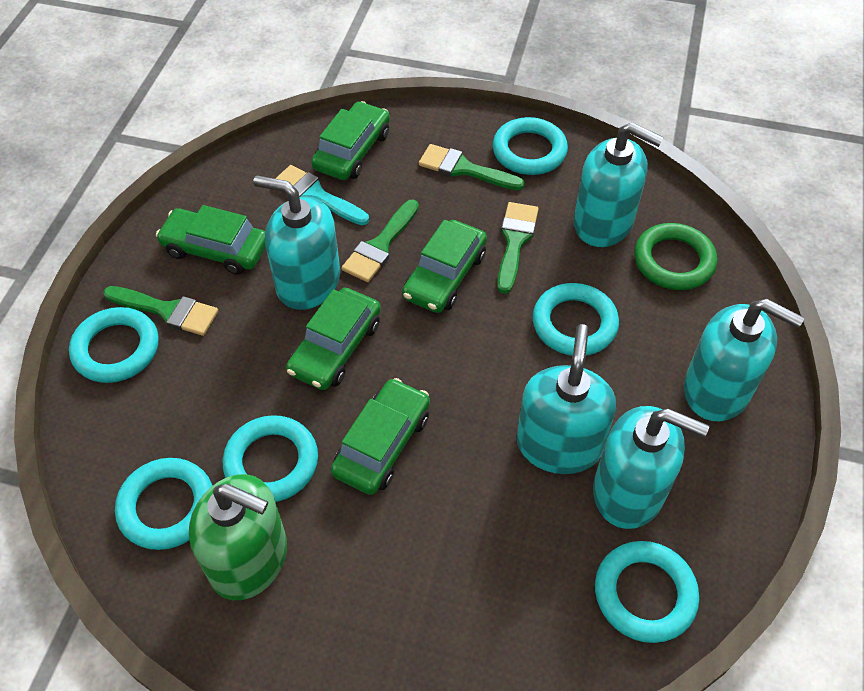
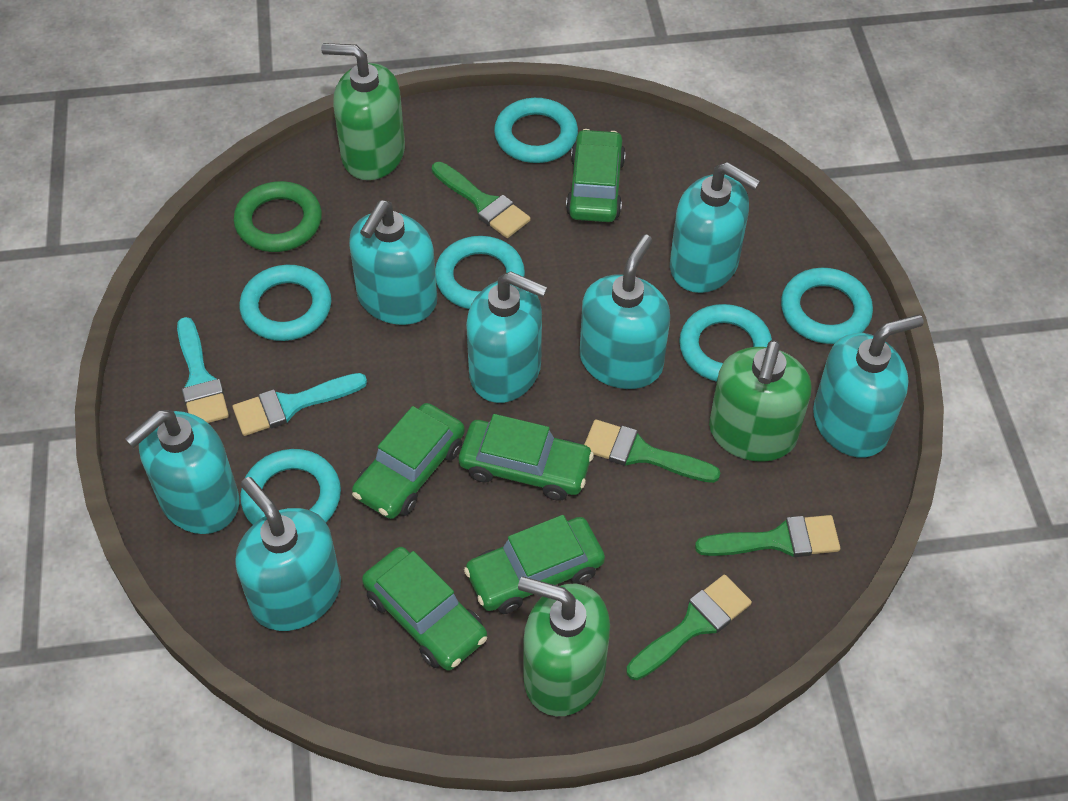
green soap dispenser: [189,474,287,600] = 1 -> [321,43,405,180] [518,577,610,716] [709,340,811,462] = 3
turquoise brush: [275,165,369,225] = 1 -> [177,317,229,423] [232,373,367,436] = 2
turquoise soap dispenser: [253,175,340,310] [517,324,616,474] [573,122,664,247] [593,406,709,529] [684,299,804,421] = 5 -> [125,410,239,534] [235,477,341,631] [349,200,437,325] [466,271,548,403] [580,234,670,389] [670,162,760,293] [813,315,924,458] = 7

